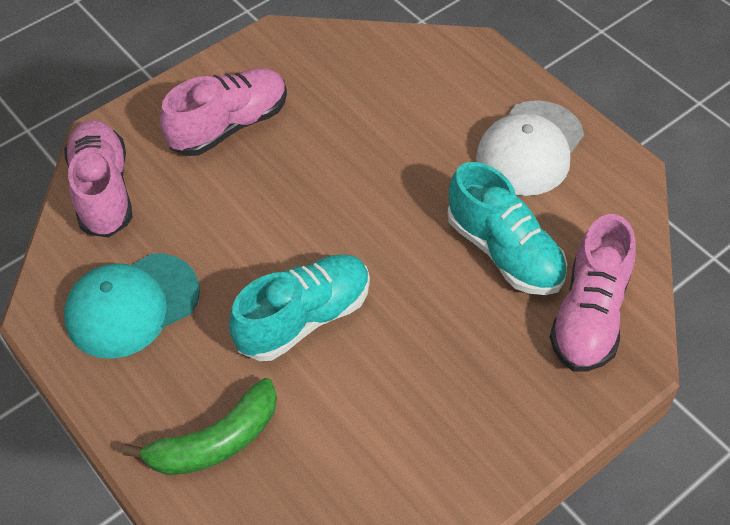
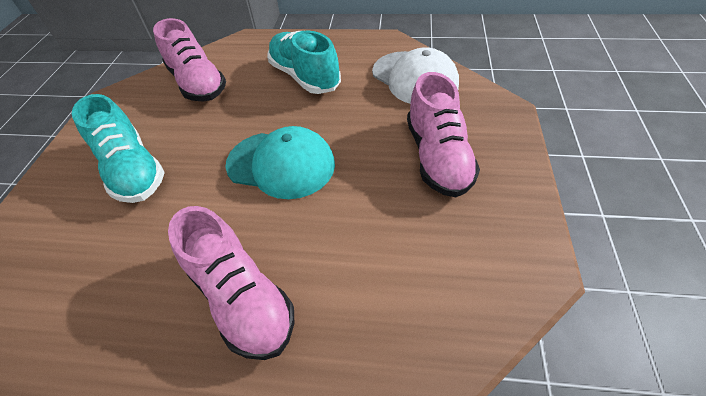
green banana: [122,378,277,475] = 1 -> none = 0

